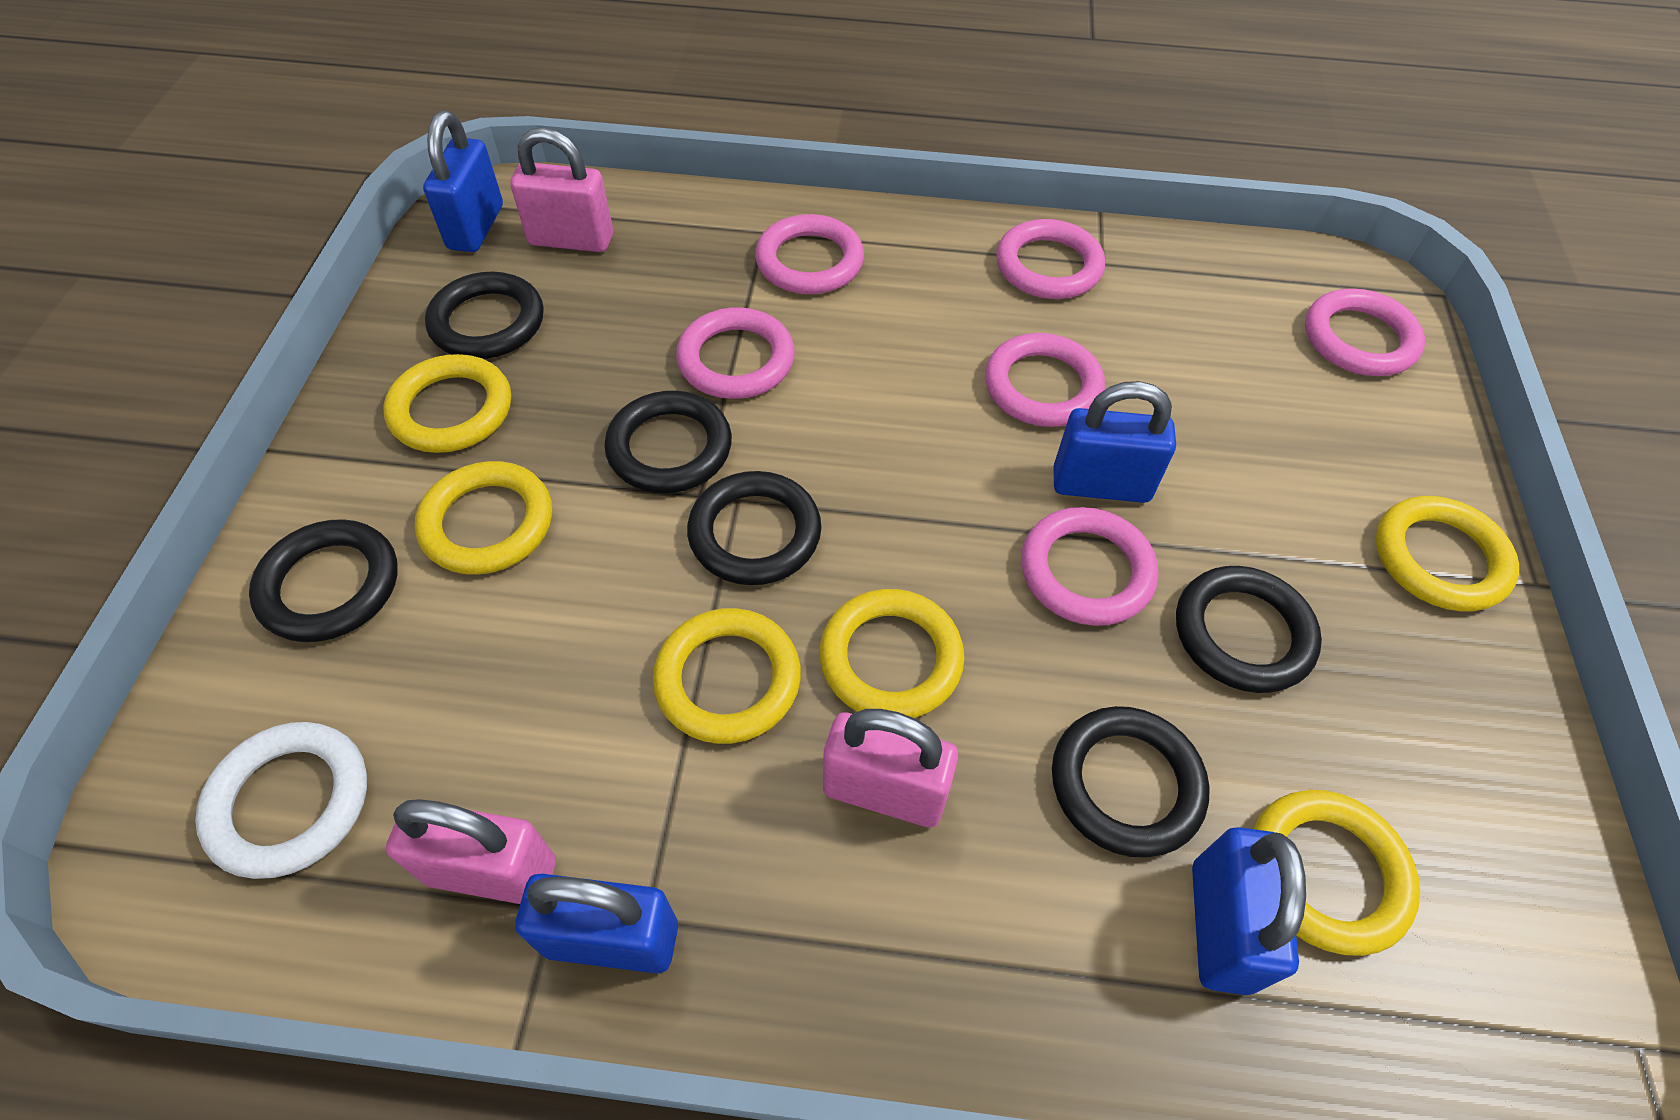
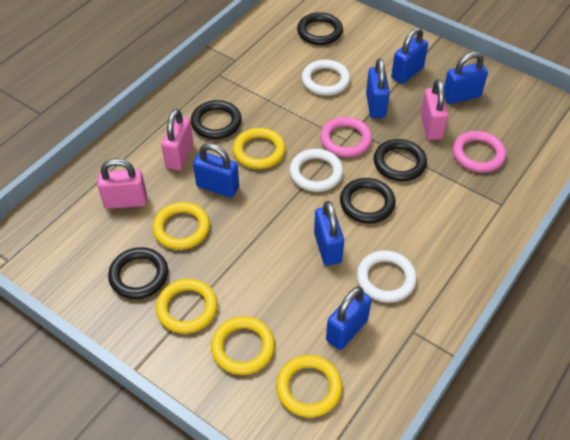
black ring: [249,519,398,642] [425,272,544,359] [604,391,732,493] [687,471,822,585] [1052,706,1210,858] [1176,566,1322,693] = 6 -> [108,247,168,299] [191,100,242,139] [297,12,343,45] [340,178,396,223] [374,139,427,181] = 5
blue padlock: [423,110,503,252] [515,874,678,973] [1054,381,1176,503] [1192,827,1306,995] = 4 -> [193,143,239,198] [314,201,344,266] [326,287,372,350] [366,58,390,118] [391,27,428,84] [444,52,488,104] = 6
pink ring: [676,307,795,399] [755,214,864,294] [985,333,1105,427] [996,219,1105,299] [1021,507,1158,626] [1305,289,1425,376] = 6 -> [320,117,372,157] [453,131,506,173] = 2
white ring: [195,722,367,879] = 1 -> [290,149,343,192] [302,60,350,96] [357,250,417,303] = 3
yellow ring: [383,354,511,453] [415,461,552,575] [653,608,801,744] [820,589,965,718] [1253,790,1420,956] [1376,496,1519,611] = 6 -> [153,202,210,250] [156,279,218,334] [211,316,275,375] [233,128,286,169] [276,355,342,418] = 5

